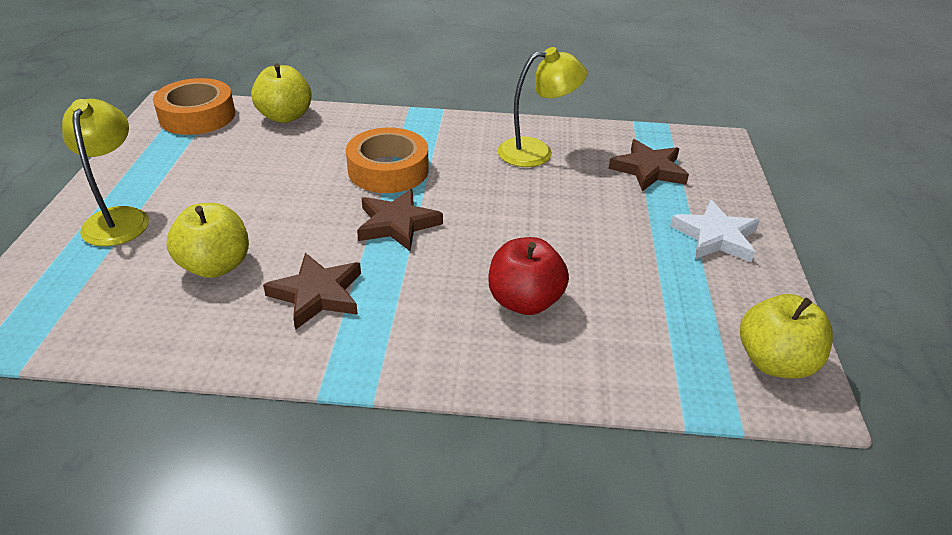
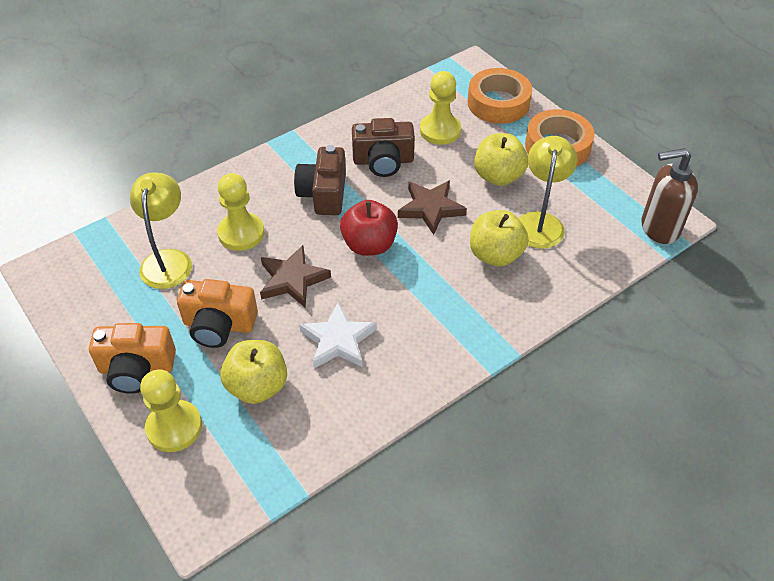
brown camera: none = 0 -> [294,145,346,215] [352,118,415,177] = 2
brown soap dispenser: none = 0 -> [642,148,698,244] = 1
brown star: [263,253,361,330] [357,189,443,251] [608,139,689,191] = 3 -> [260,245,331,307] [398,180,467,235] = 2
orange camera: none = 0 -> [89,323,176,394] [177,279,258,348] = 2
yellow pawn: none = 0 -> [140,369,202,452] [217,173,264,251] [420,71,461,145] = 3

